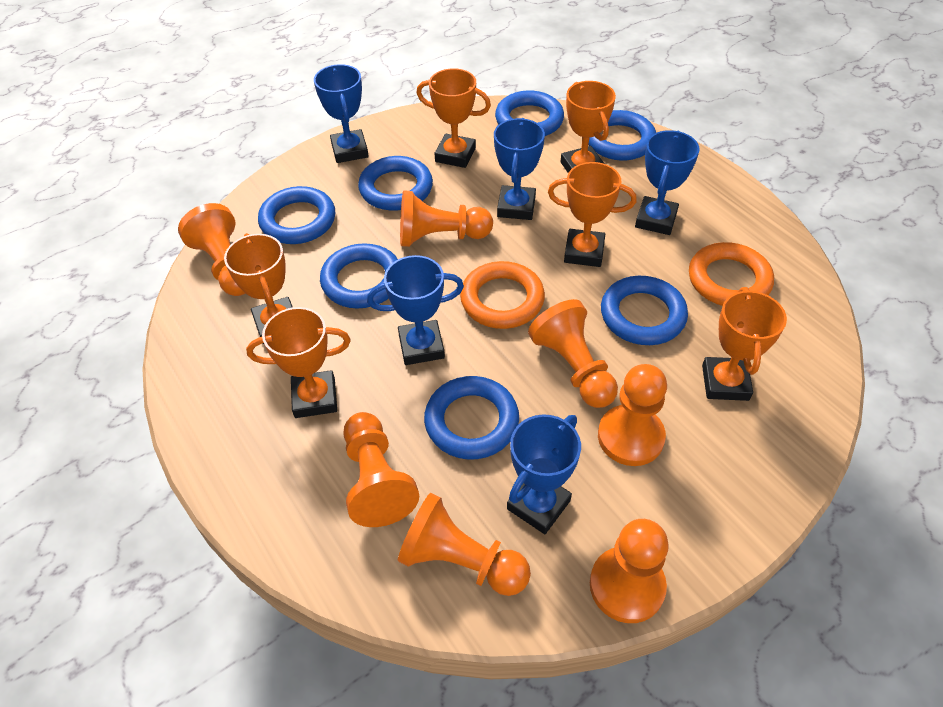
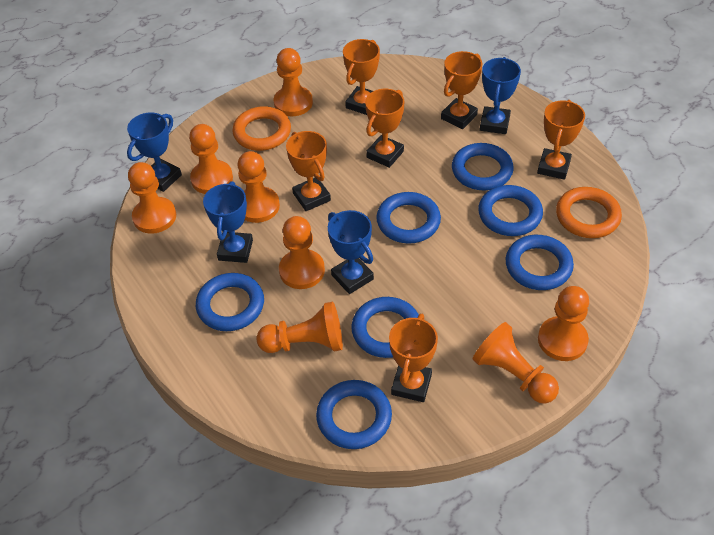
blue trophy: [314,64,369,163] [367,255,464,365] [494,118,545,220] [507,414,581,534] [635,130,700,235] = 5 -> [127,113,182,192] [203,181,253,263] [328,210,374,294] [480,57,521,134] = 4
orange pawn: [178,203,245,296] [343,412,419,527] [398,493,531,596] [400,190,493,247] [528,299,618,408] [590,519,669,623] [598,364,667,466] = 7 -> [128,162,176,234] [189,124,233,194] [237,151,280,223] [256,302,343,353] [274,48,313,116] [279,216,325,289] [472,322,559,404] [538,286,589,361] = 8

